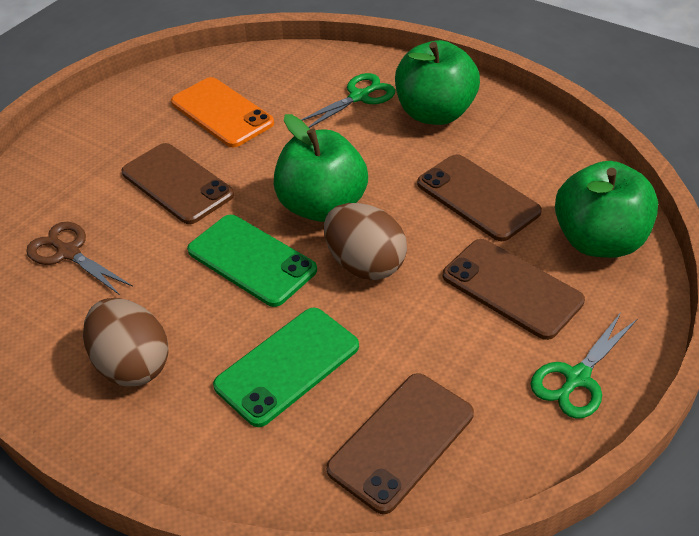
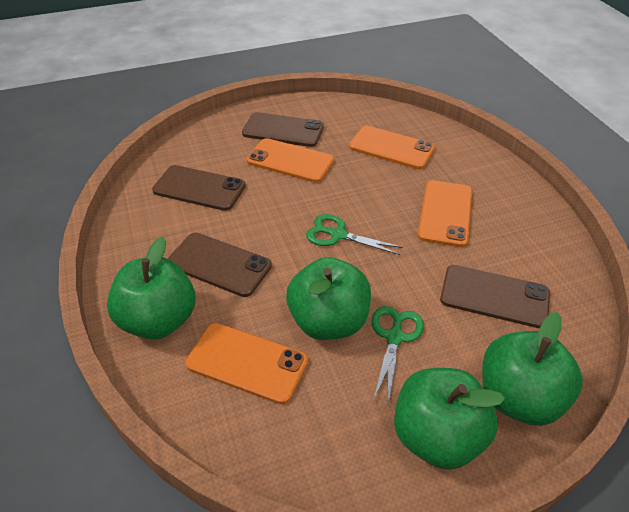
brown egg: [83,298,169,387] [324,203,407,280] = 2 -> none = 0
brown scissors: [26,222,133,295] = 1 -> none = 0
green apple: [274,114,368,222] [395,40,480,125] [555,161,658,258] = 3 -> [107,237,195,340] [286,257,371,340] [394,368,505,470] [482,312,583,426] = 4
green phone: [187,215,317,307] [213,307,359,427] = 2 -> none = 0
orange phone: [171,77,274,147] = 1 -> [185,323,308,404] [246,138,334,183] [349,126,435,169] [418,180,472,247] = 4

